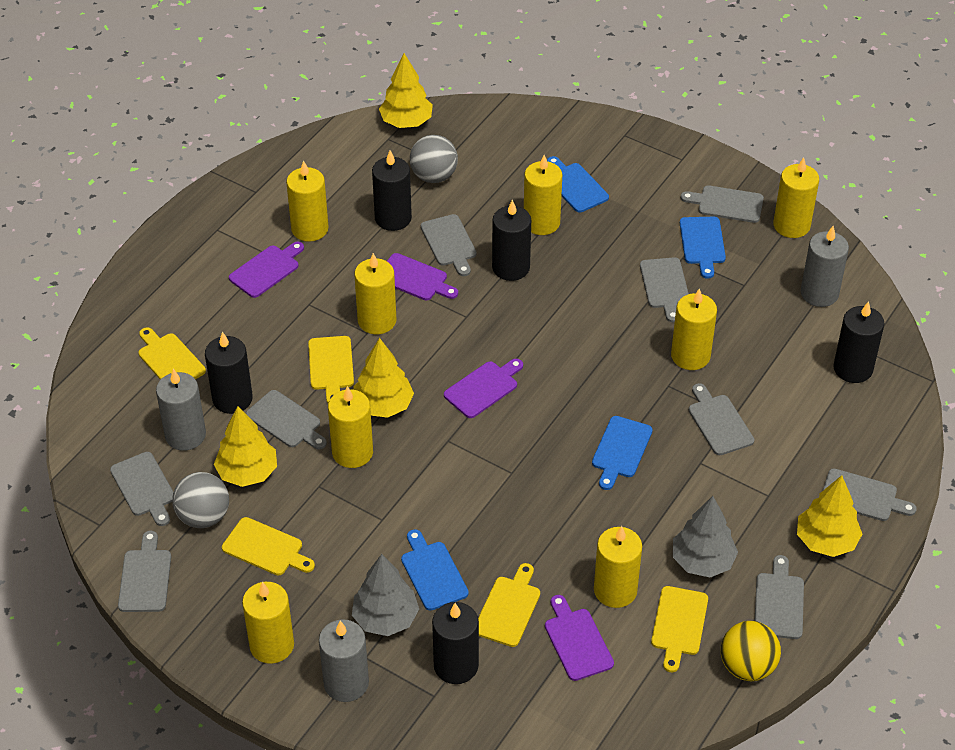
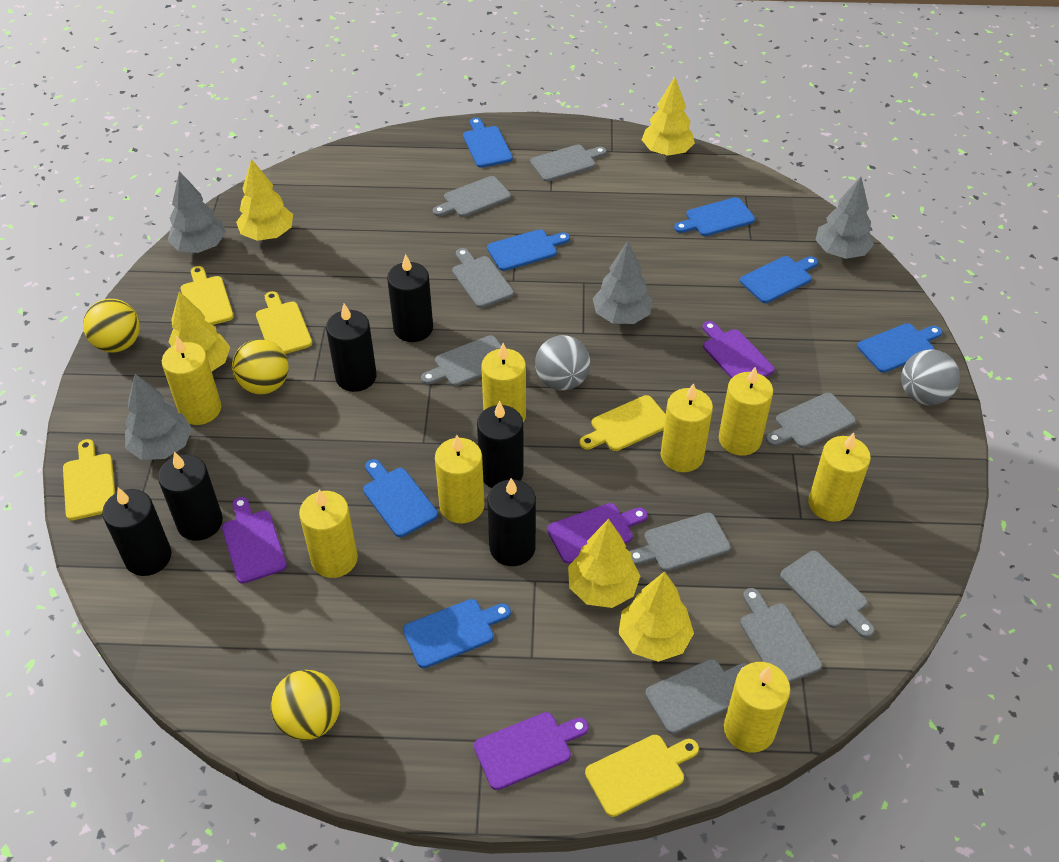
black candle: [205,332,253,414] [372,150,412,231] [432,602,479,684] [492,199,531,281] [833,301,885,383] = 5 -> [102,488,171,576] [158,452,223,541] [326,304,377,392] [387,254,433,342] [477,401,524,488] [487,478,536,566] = 6
blue cutting board: [401,529,469,611] [547,156,609,213] [592,416,653,490] [680,217,726,279] = 4 -> [363,459,438,537] [403,599,511,668] [463,118,513,168] [487,229,570,271] [674,197,755,236] [740,256,818,303] [857,323,942,373] = 7
grey candle: [156,369,206,451] [319,619,369,702] [801,226,849,307] = 3 -> none = 0
grey tree: [352,554,419,636] [673,496,738,577] = 2 -> [125,374,192,460] [168,171,226,253] [593,241,653,324] [816,177,874,259] = 4
yellow ball: [721,621,781,681] = 1 -> [83,299,140,353] [232,339,289,394] [271,670,341,740] = 3
yellow tree: [214,406,277,487] [353,338,414,418] [379,53,433,128] [797,475,862,557] = 4 -> [168,291,230,371] [236,159,293,241] [568,519,640,608] [618,571,694,662] [642,77,695,156] = 5

